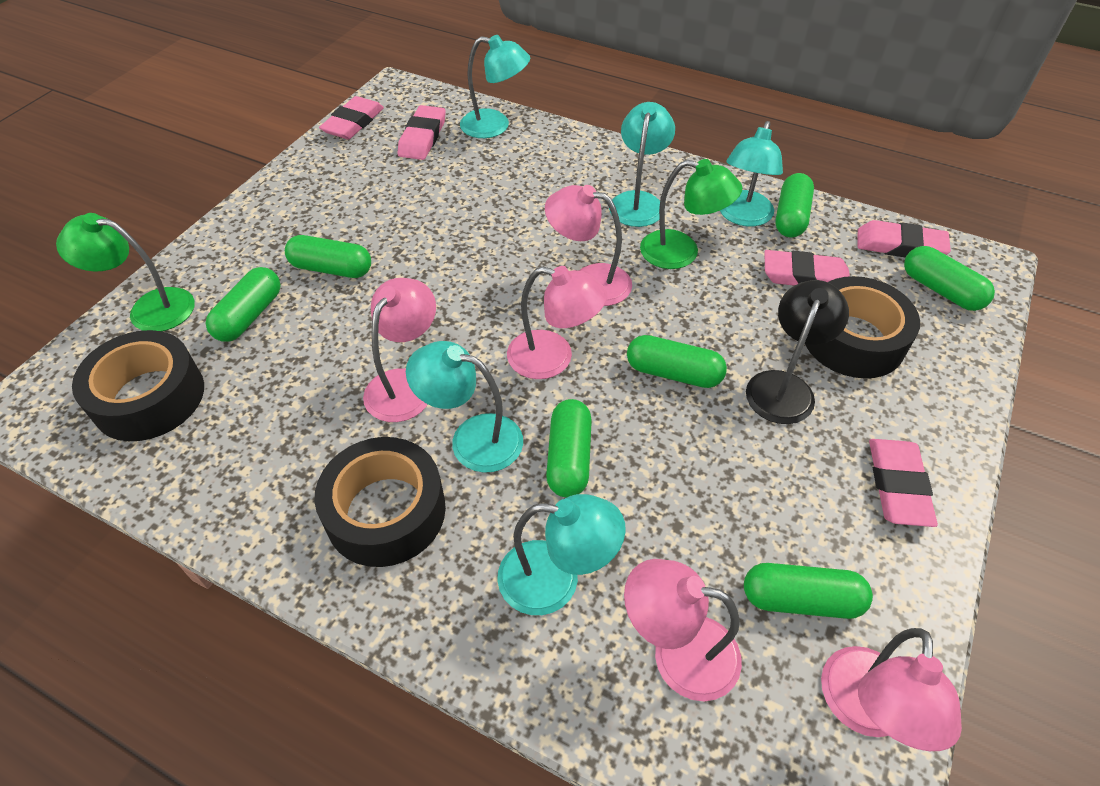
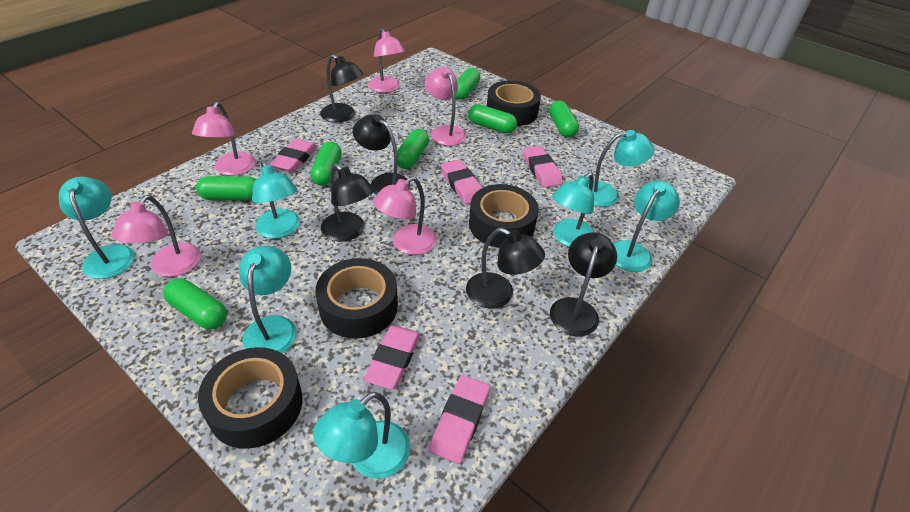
black lamp: [746,280,849,424] = 1 -> [320,54,364,123] [321,164,374,242] [353,114,410,195] [466,228,545,309] [550,232,617,337] = 5
black tape: [72,330,204,441] [315,437,446,567] [805,276,920,378] = 3 -> [198,347,302,449] [316,258,398,339] [469,184,539,248] [487,80,541,126] = 4
green lamp: [56,213,195,331] [640,159,742,269] = 2 -> none = 0
turquoise lamp: [406,341,523,473] [460,35,530,138] [497,494,626,615] [609,102,675,227] [720,121,783,227] = 5 -> [59,177,135,279] [239,246,297,354] [252,160,300,238] [313,392,410,479] [552,173,595,247] [588,130,654,207] [613,180,680,272] = 7

